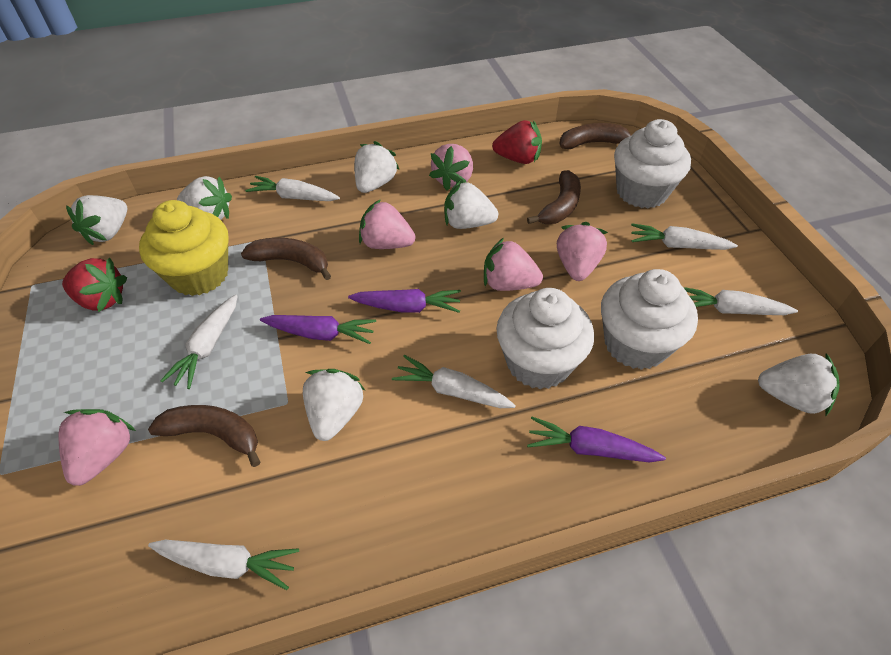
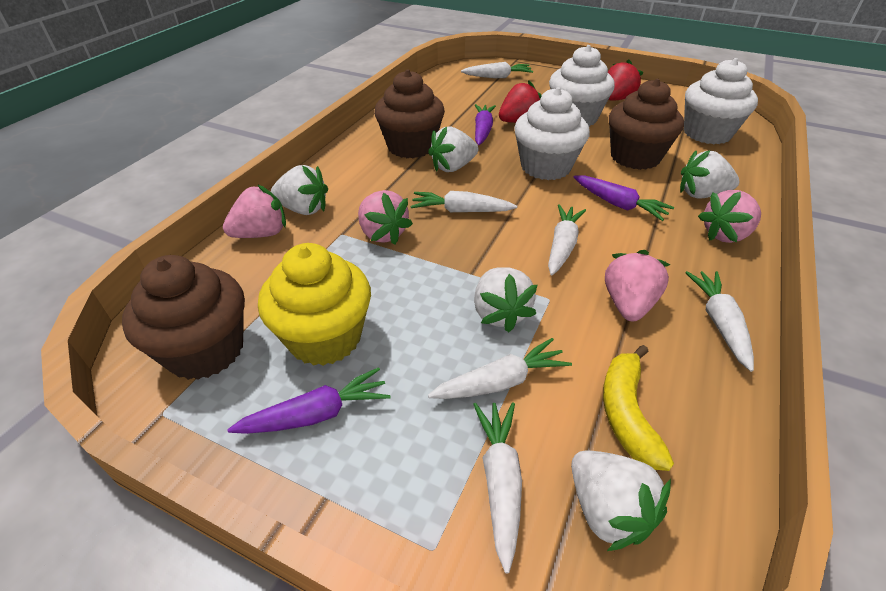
brown banana: [148,405,260,467] [241,238,331,280] [527,170,581,224] [559,123,631,149] = 4 -> none = 0
brown cupcake: none = 0 -> [122,255,245,380] [374,69,445,158] [609,79,684,170] = 3
pink strawberry: [59,409,136,486] [359,199,415,249] [429,144,473,191] [484,238,543,291] [557,222,608,281] = 5 -> [223,185,286,238] [358,190,413,245] [605,250,671,322] [698,190,761,243] = 4
white strawberry: [66,195,127,245] [177,176,232,220] [303,369,366,441] [354,141,400,193] [444,181,498,229] [758,353,840,416] = 6 -> [271,165,328,215] [428,126,479,172] [474,267,537,332] [571,450,671,551] [680,150,739,199] = 5
yellow banana: none = 0 -> [603,345,674,471] = 1

